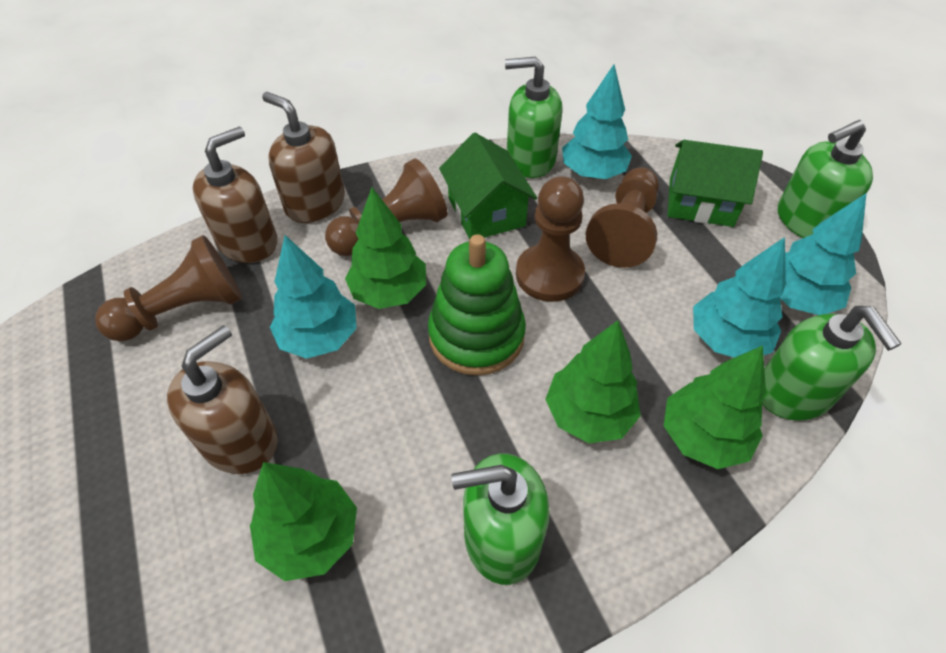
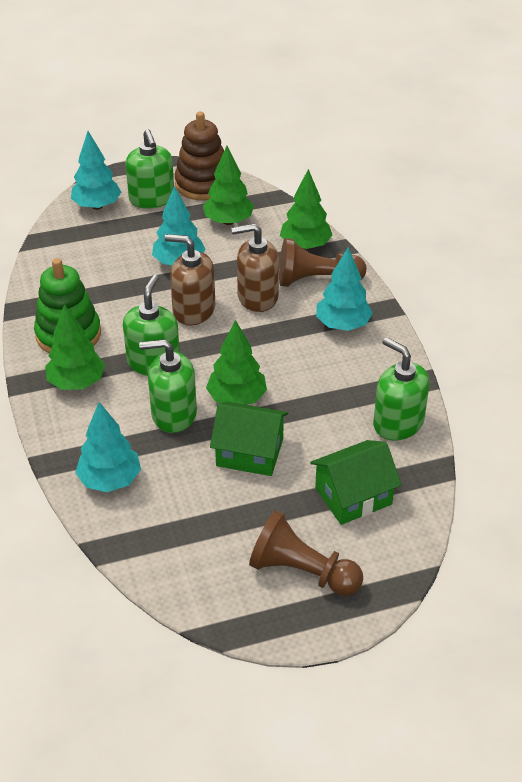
brown pawn: [95,235,242,341] [325,158,448,256] [516,176,585,302] [586,167,659,268] = 4 -> [249,510,363,596] [279,238,366,287] = 2
brown soap dispenser: [167,325,278,474] [193,127,277,263] [262,92,345,223] = 3 -> [165,234,215,325] [232,224,279,312] = 2
brown stacking toy: none = 0 -> [175,111,224,201] = 1

